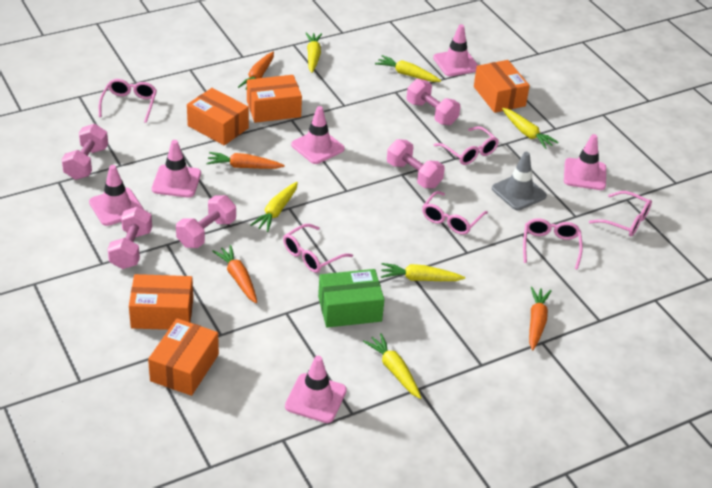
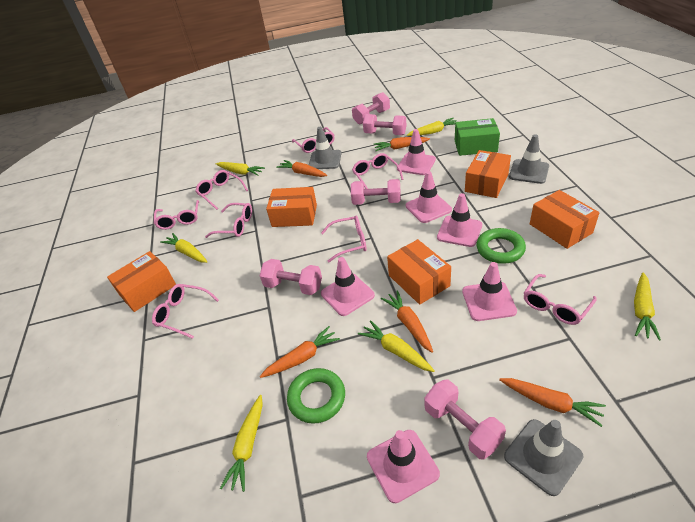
green ring: none = 0 -> [287,368,345,424] [476,228,526,264] = 2
grey traffic cone: [492,152,547,210] = 1 -> [309,127,341,169] [504,419,583,496] [509,134,549,184] = 3
orange carrot: [207,152,285,169] [212,245,257,303] [238,52,274,90] [529,287,552,350] = 4 -> [260,326,340,378] [276,160,327,177] [374,137,430,151] [381,290,433,353] [499,378,606,427] = 5
pink glasses: [99,79,157,123] [283,224,353,273] [422,191,488,235] [433,126,499,165] [523,218,583,270] [589,191,652,236] = 6 -> [152,284,219,339] [154,200,199,230] [195,170,248,210] [205,203,252,238] [292,127,334,153] [321,215,367,263] [352,153,404,189] [524,274,597,325] = 8

